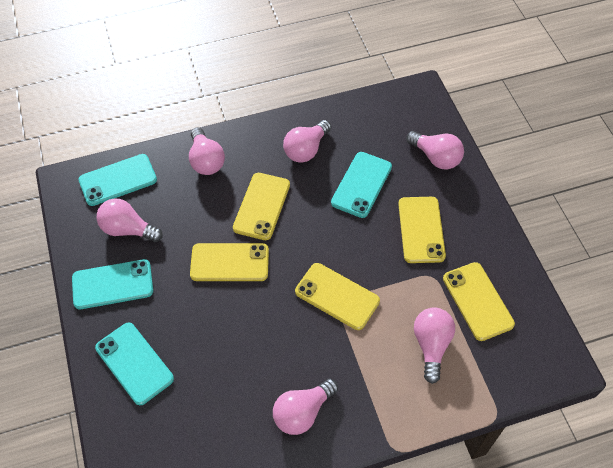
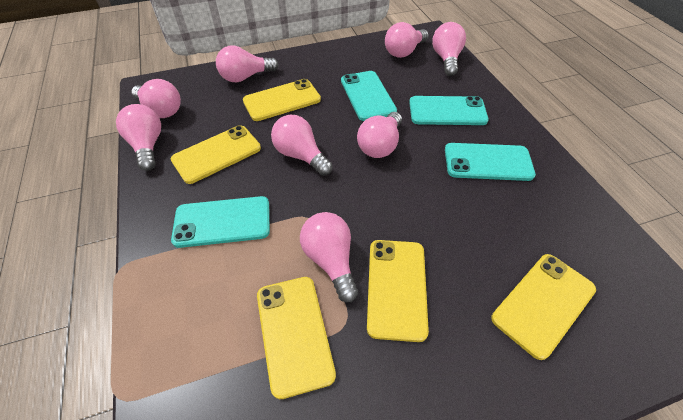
pink light bulb: [97,198,163,242] [189,127,225,175] [273,379,338,435] [283,120,331,163] [406,131,464,170] [414,308,455,384] = 6 -> [116,104,161,171] [132,79,181,118] [216,46,279,82] [271,115,333,176] [300,212,358,302] [357,112,402,158] [385,22,429,58] [432,22,466,76] = 8

